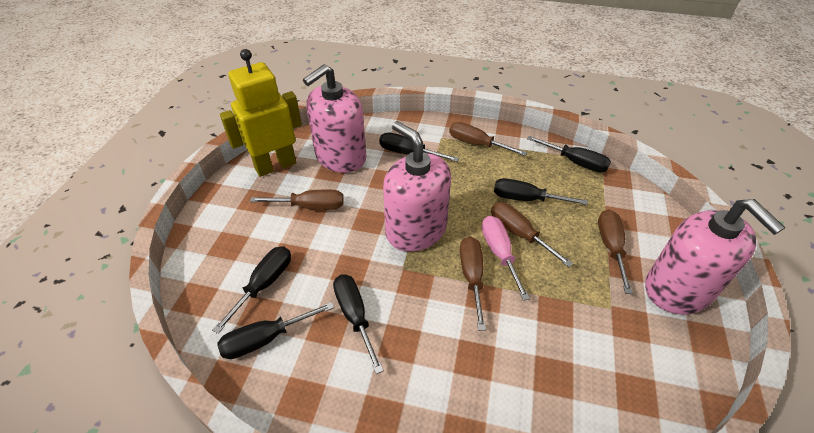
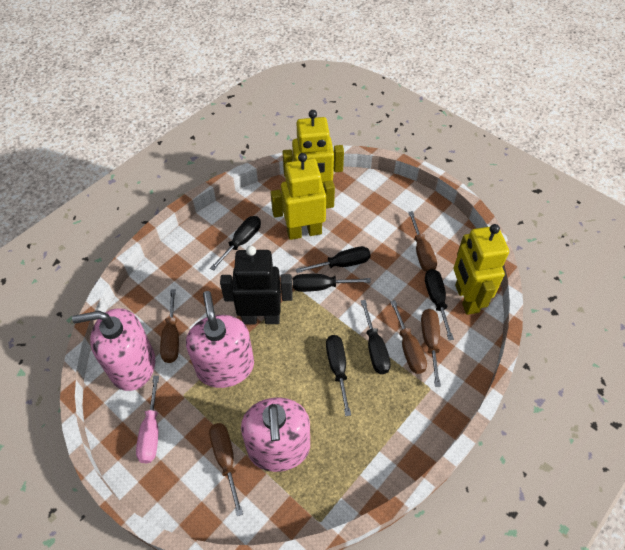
black robot: none = 0 -> [220,246,293,325] = 1
yellow robot: [220,49,302,177] = 1 -> [271,153,335,240] [282,110,344,187] [454,224,509,315] = 3

